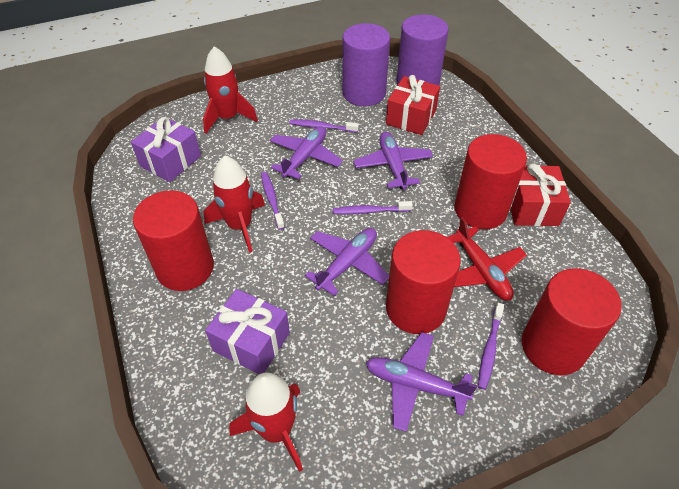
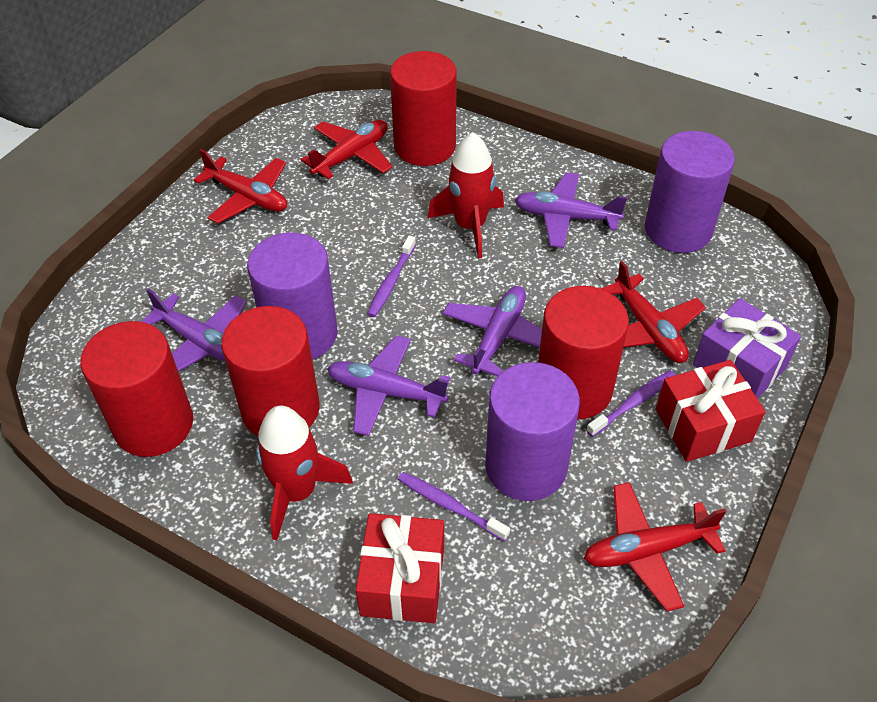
purple cylinder: [342,23,390,106] [396,14,449,85] = 2 -> [247,232,338,360] [485,362,580,501] [645,131,735,253] = 3
purple gift: [131,117,201,182] [205,289,290,374] = 2 -> [693,298,801,399] = 1
purple toothbrush: [261,172,285,230] [289,119,359,133] [333,201,413,214] [478,303,504,390] = 4 -> [367,236,416,317] [398,472,510,541] [586,370,675,437] = 3
red plane: [447,217,527,301] = 1 -> [194,149,287,224] [301,120,392,180] [584,482,726,612] [601,261,706,363] = 4
red rocket: [203,46,258,134] [204,156,265,253] [229,373,303,472] = 3 -> [256,405,353,540] [428,132,504,259] = 2

